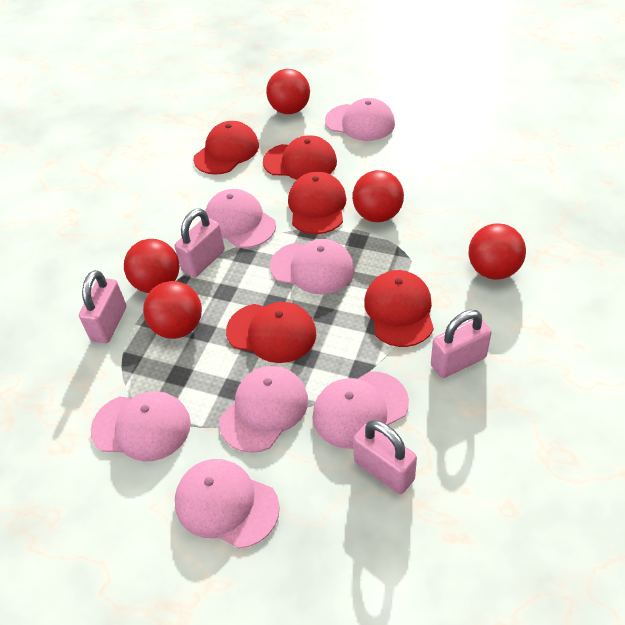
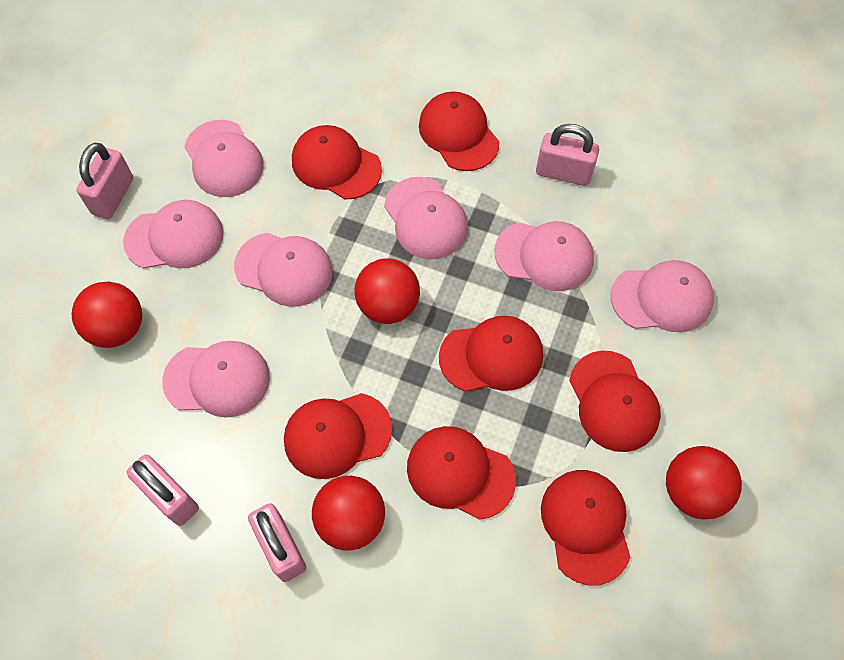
red ball: [124,239,180,293] [143,281,202,339] [266,69,310,114] [352,170,404,222] [468,223,526,279] = 5 -> [72,281,142,348] [312,476,385,550] [354,258,420,324] [666,446,742,519] = 4
red cap: [193,121,259,175] [226,302,316,363] [263,135,337,180] [288,172,347,234] [364,270,434,347] = 5 -> [284,393,392,479] [292,125,382,199] [407,426,516,520] [419,91,500,171] [439,316,543,392] [541,470,631,585] [569,351,661,452] = 7

